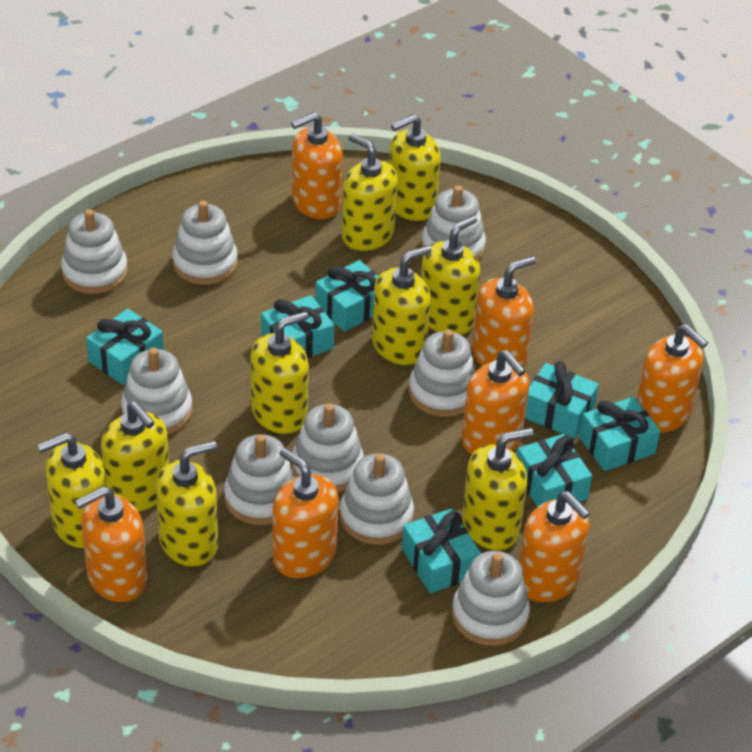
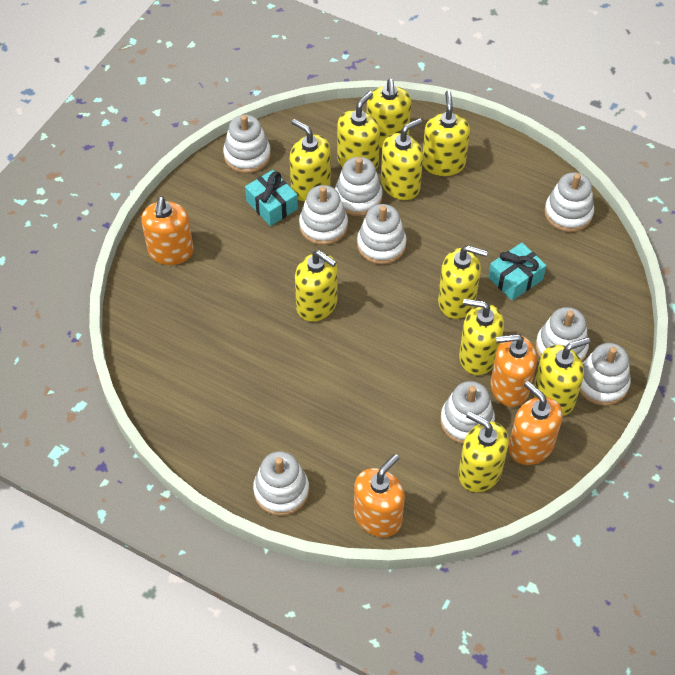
orange soap dispenser: [75,486,147,602] [273,448,339,578] [291,112,343,219] [462,350,529,455] [472,256,536,368] [519,491,590,602] [637,324,708,432] = 7 -> [141,196,194,265] [354,454,405,537] [491,334,537,407] [508,381,563,465] = 4
turquoise gift: [86,309,164,385] [261,295,334,359] [315,260,378,332] [402,509,481,594] [517,434,592,507] [525,361,599,438] [579,397,660,471] = 7 -> [245,170,298,226] [488,243,546,301] = 2
yellow soap dispenser: [37,432,106,548] [101,402,169,512] [156,440,218,567] [250,311,309,434] [342,133,398,251] [372,245,432,365] [389,114,440,221] [421,215,480,335] [462,428,534,550] = 9 -> [290,119,331,202] [295,250,337,322] [337,91,380,169] [367,79,411,148] [381,118,423,200] [423,91,470,176] [438,245,488,319] [458,411,509,492] [459,299,504,375] [534,337,590,416] = 10

